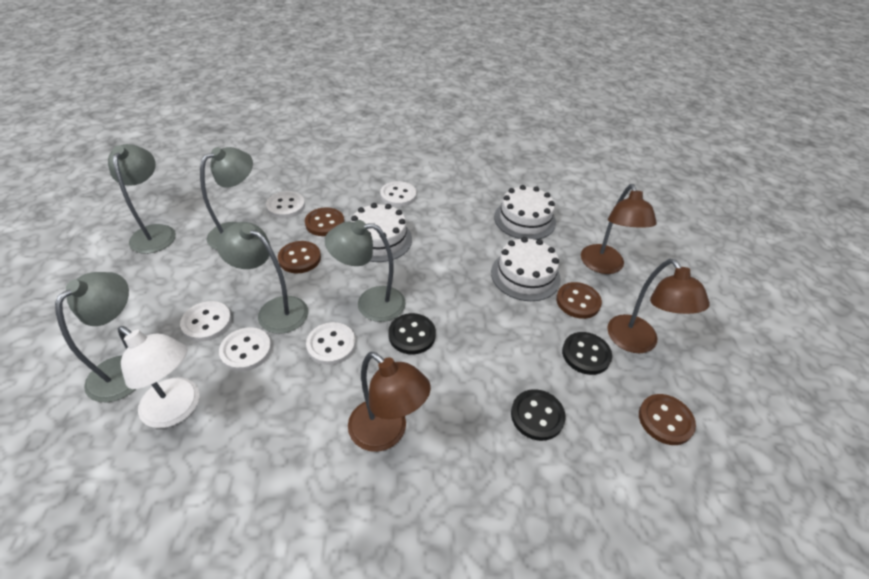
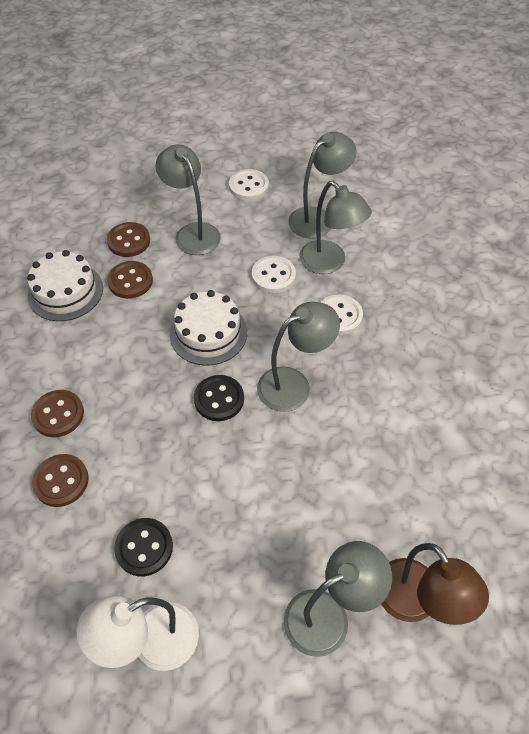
black button: [388,313,436,354] [511,389,565,441] [562,332,612,375] = 3 -> [114,518,173,576] [194,375,244,421] = 2
brown lamp: [348,352,431,452] [581,184,657,274] [607,259,710,353] = 3 -> [381,543,489,625] = 1
white button: [180,301,232,342] [219,327,272,371] [266,191,305,218] [306,322,356,365] [380,181,416,207] = 5 -> [229,169,269,200] [252,256,296,293] [320,295,363,335] = 3
white cake: [351,203,412,262] [491,237,561,301] [494,185,556,240] = 3 -> [27,250,103,321] [170,290,247,365] = 2

